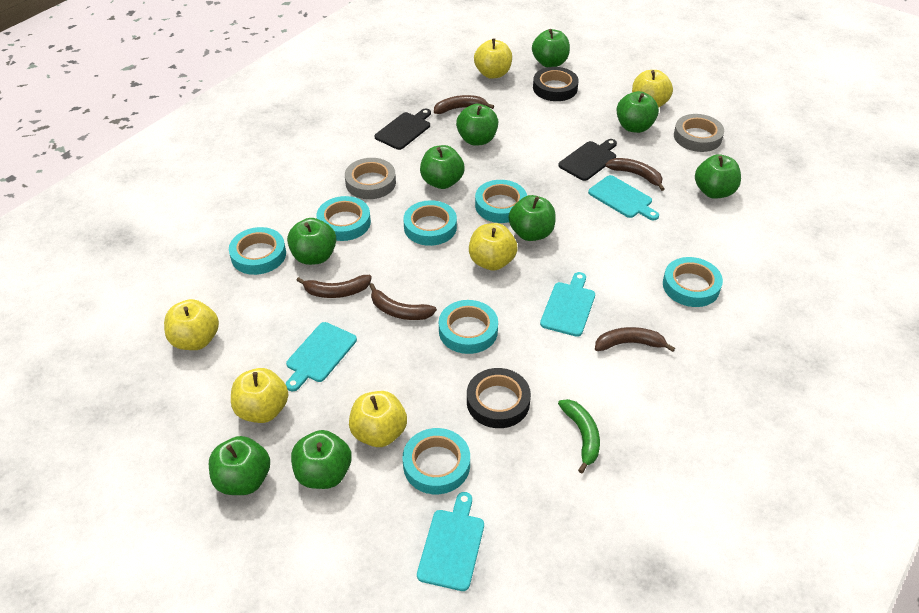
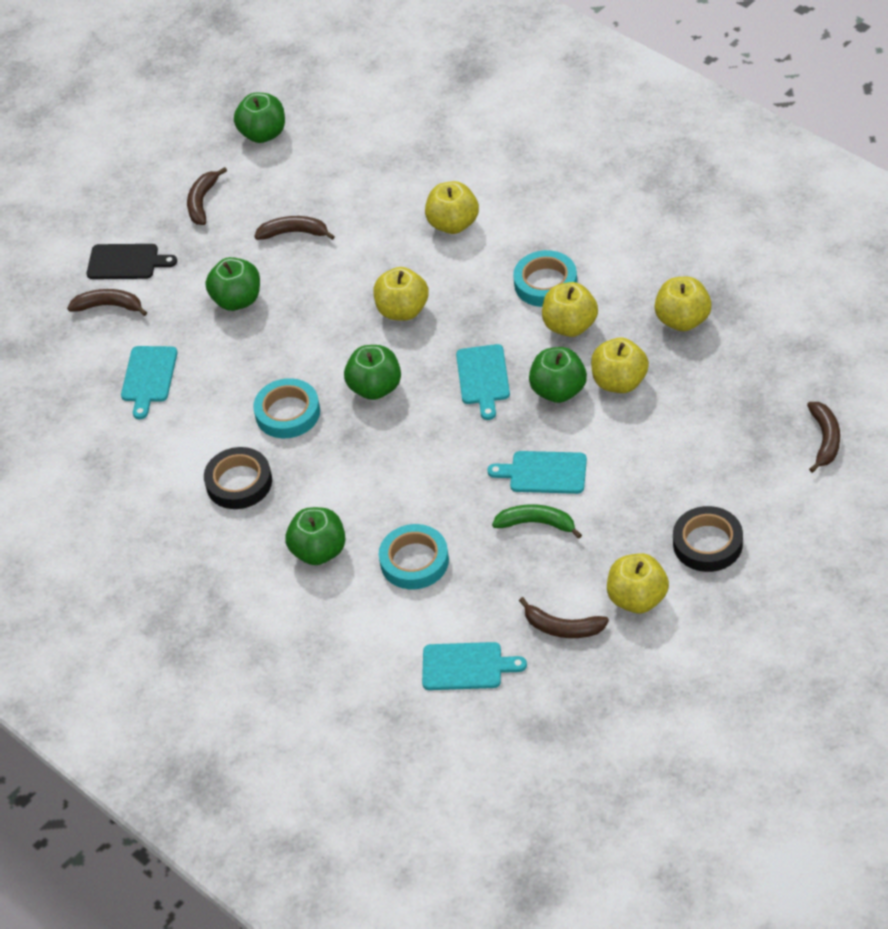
black cutting board: [375,109,431,150] [558,139,617,181] = 2 -> [87,244,177,279] = 1
green apple: [209,436,270,495] [287,218,336,265] [291,430,352,489] [420,145,465,189] [456,104,498,146] [509,195,556,241] [532,29,570,67] [616,91,659,133] [695,154,741,199] = 9 -> [206,257,260,311] [234,93,285,143] [285,507,346,565] [344,345,401,400] [529,347,587,403] = 5
grey tape: [345,158,396,199] [674,114,724,152] = 2 -> none = 0
turquoise tape: [229,227,286,275] [317,196,371,241] [403,200,457,246] [403,428,470,494] [439,300,498,354] [475,180,527,223] [663,257,723,307] = 7 -> [253,378,320,438] [379,524,449,589] [513,250,577,307] = 3

